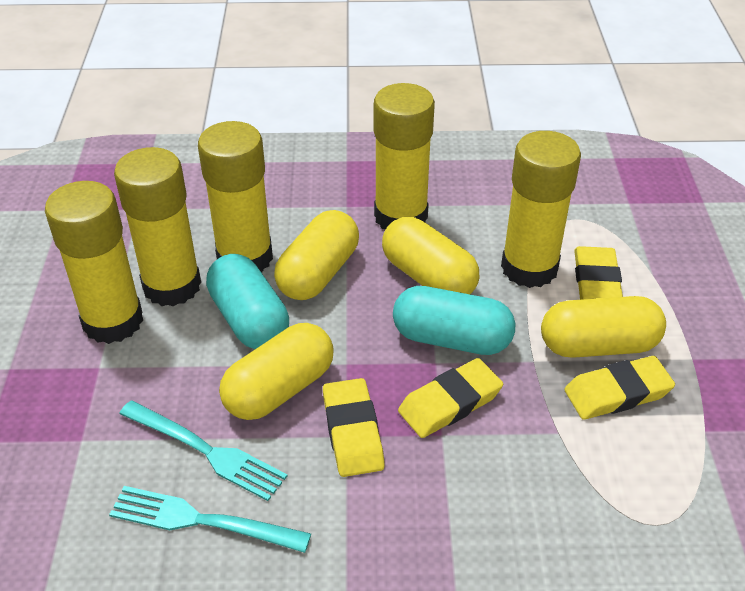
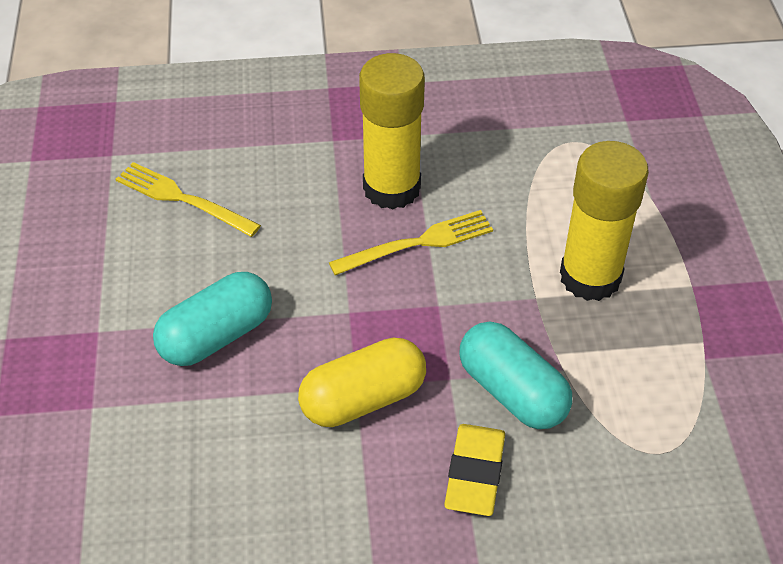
turquoise fork: [109,486,311,553] [119,401,287,501] = 2 -> none = 0
yellow capsule: [219,323,334,420] [274,210,359,300] [382,217,480,294] [541,296,666,358] = 4 -> [298,337,426,427] = 1
yellow eraser: [323,378,385,477] [398,358,503,438] [564,356,675,420] [574,246,623,300] = 4 -> [444,424,505,516] = 1
yellow fork: none = 0 -> [115,162,261,237] [329,210,493,275] = 2
yellow glue stick: [45,181,143,344] [114,147,201,306] [198,121,273,272] [374,83,435,229] [501,131,581,288] = 5 -> [359,53,425,210] [560,141,649,301] = 2

